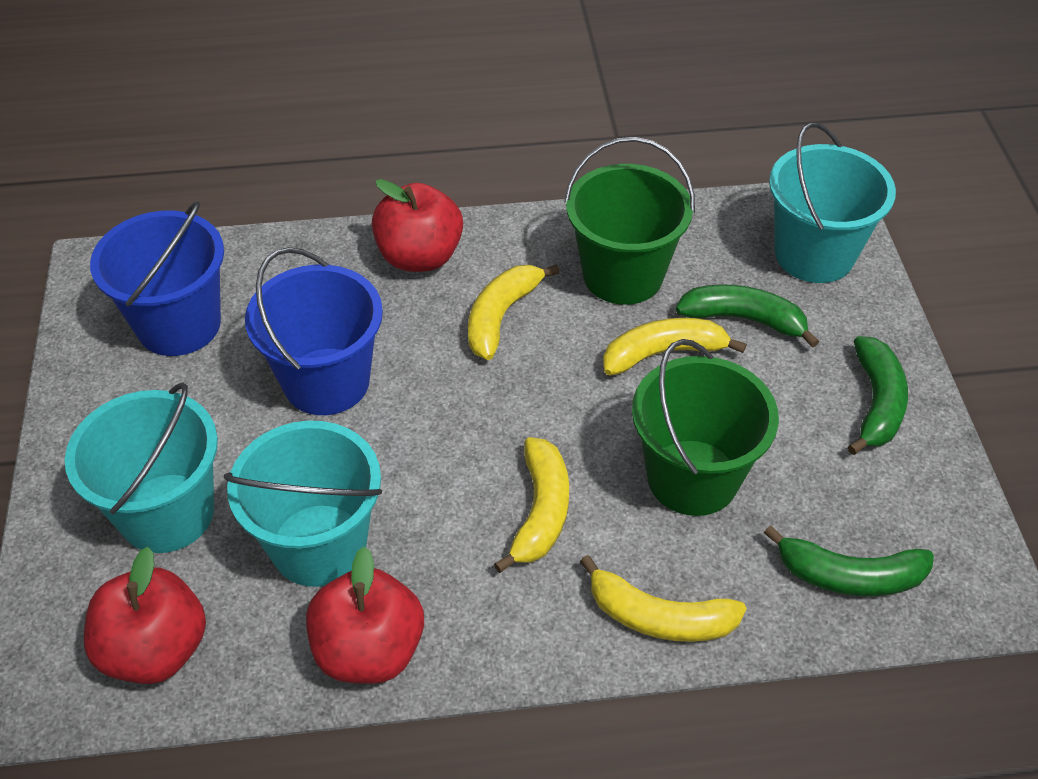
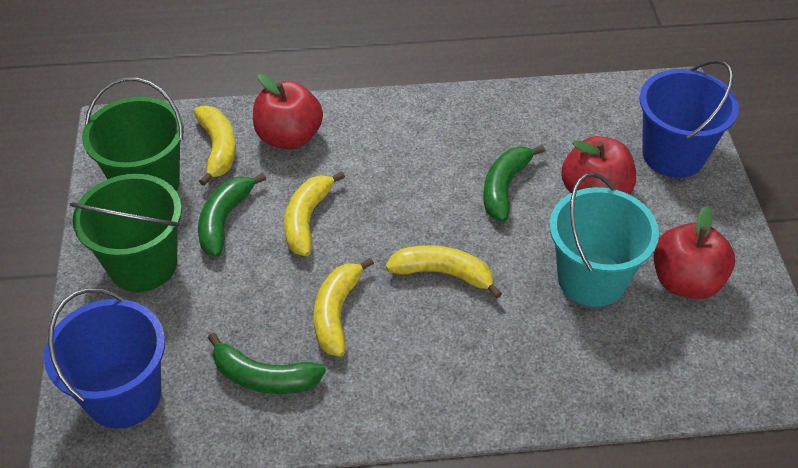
turquoise bucket: [65,382,218,553] [224,421,382,587] [769,122,896,283] = 3 -> [549,173,659,307] = 1

